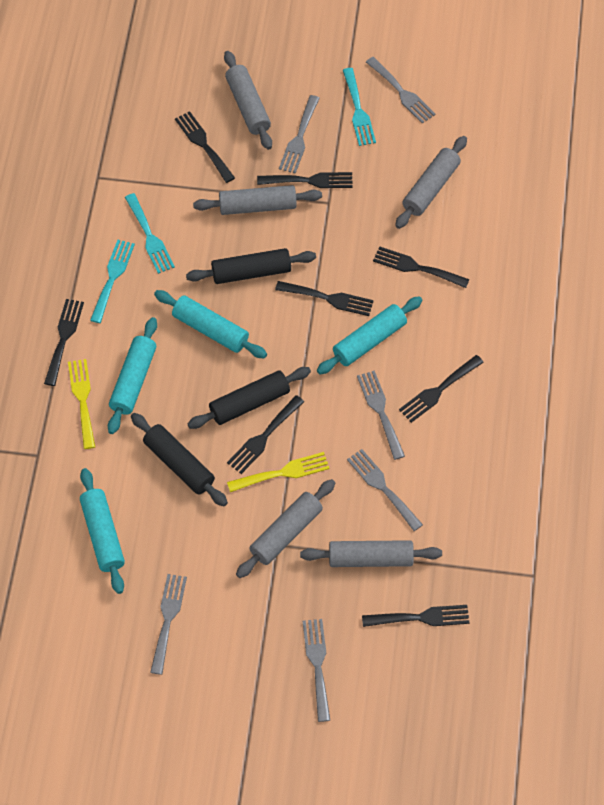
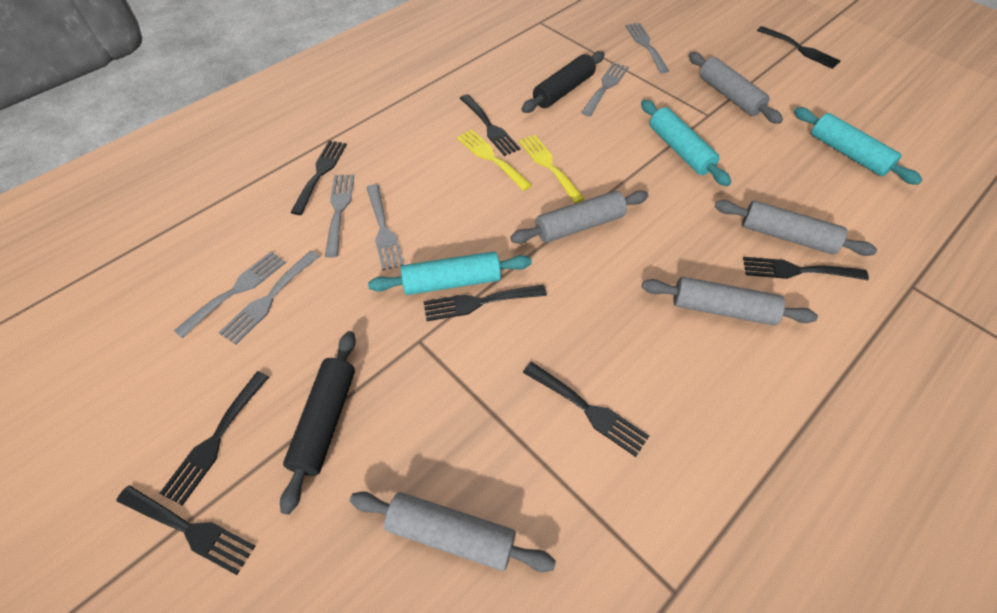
black rolling pin: [131,413,228,506] [186,248,316,284] [188,367,311,429] = 3 -> [280,331,356,515] [522,51,605,113] = 2
turquoise fork: [90,240,135,323] [125,193,175,274] [343,68,376,146] = 3 -> none = 0
turquoise rolling pin: [80,468,125,594] [108,317,157,434] [154,290,267,358] [317,296,422,374] = 4 -> [368,251,532,295] [641,100,731,186] [794,107,922,185] = 3

